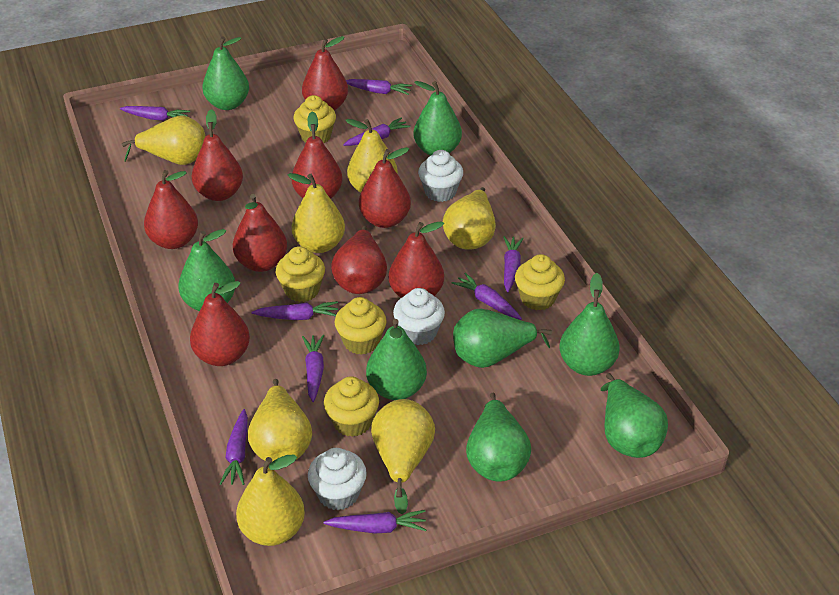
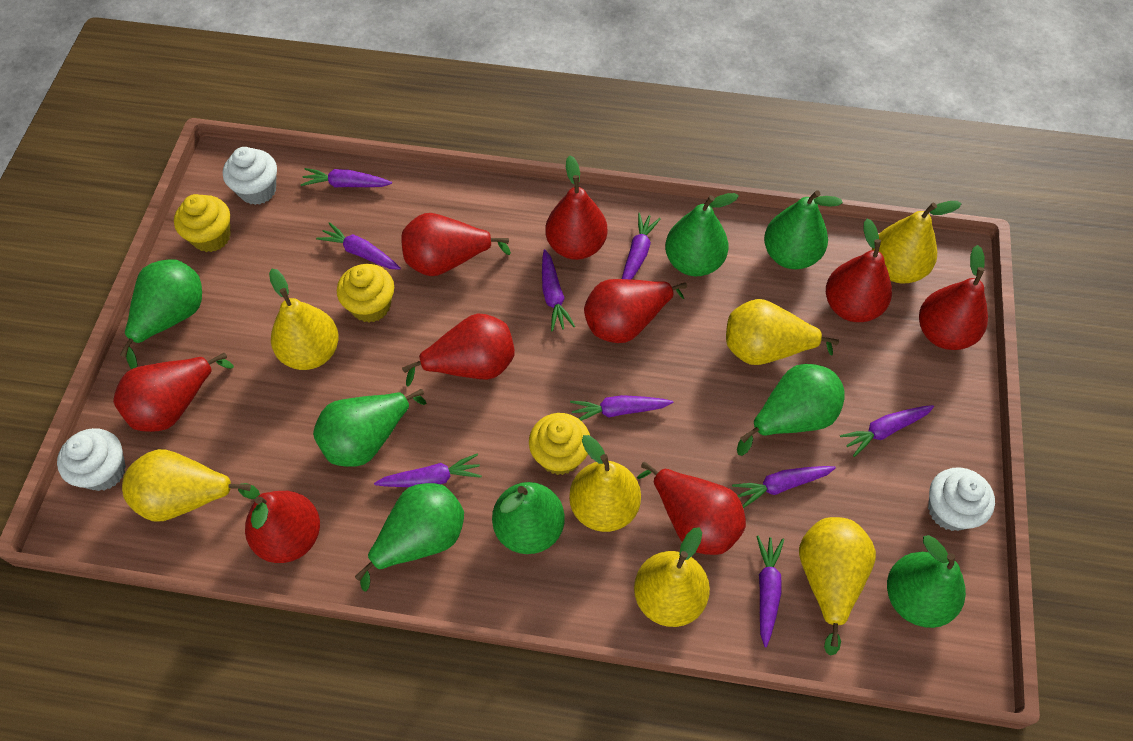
yellow cupcake: [276,246,325,302] [293,95,336,143] [324,376,379,437] [335,297,387,355] [515,254,565,310] = 5 -> [174,194,231,252] [337,264,394,322] [529,413,590,475] = 3

